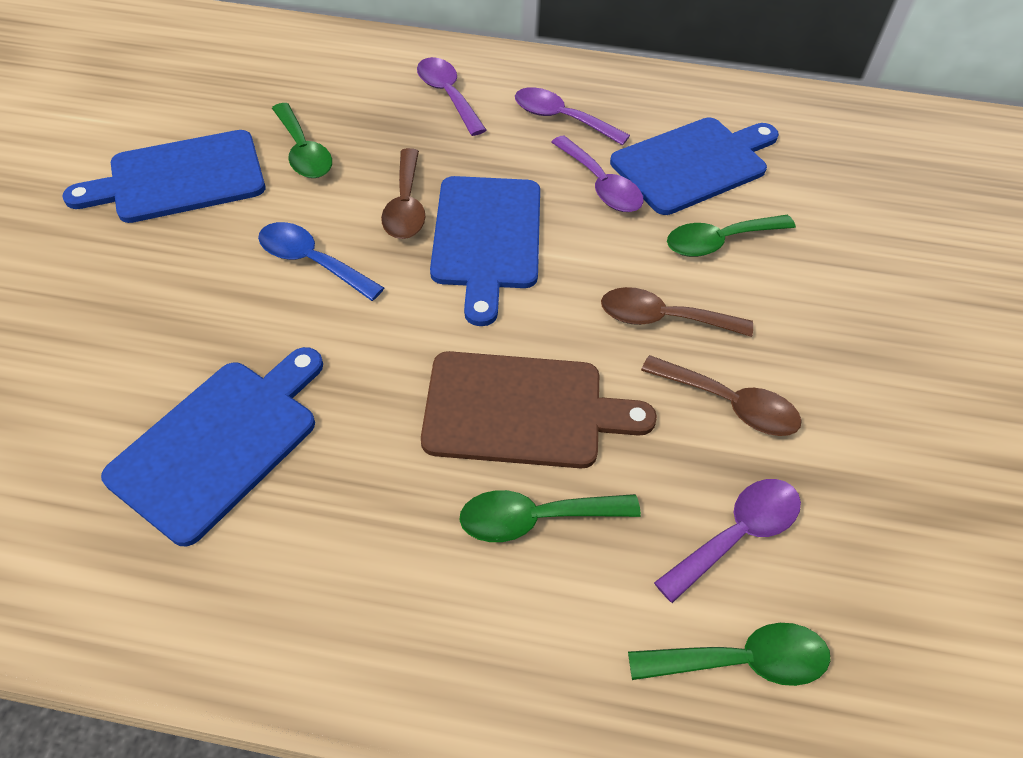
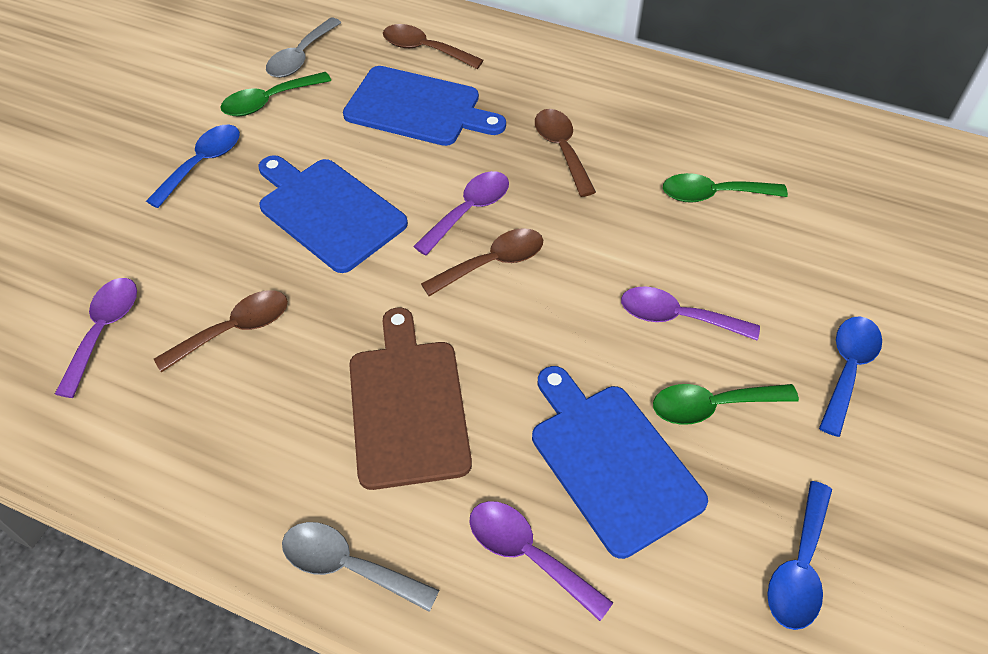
blue cutting board: [62,130,265,223] [101,347,323,546] [430,176,540,326] [610,117,779,215] = 4 -> [258,155,408,273] [343,66,506,146] [532,366,708,559] = 3
blue spoon: [258,222,384,301] = 1 -> [146,125,240,208] [767,481,832,630] [819,316,882,437] = 3
brown spoon: [381,148,426,239] [601,287,753,337] [641,355,802,436] = 3 -> [154,290,288,373] [383,24,484,69] [421,228,543,296] [535,109,596,197] = 4
green spoon: [272,103,332,178] [459,490,641,542] [628,623,831,686] [667,215,796,257] = 4 -> [220,72,331,116] [653,384,799,425] [663,173,788,203] = 3
grey spoon: none = 0 -> [266,17,342,78] [282,522,439,612] = 2

